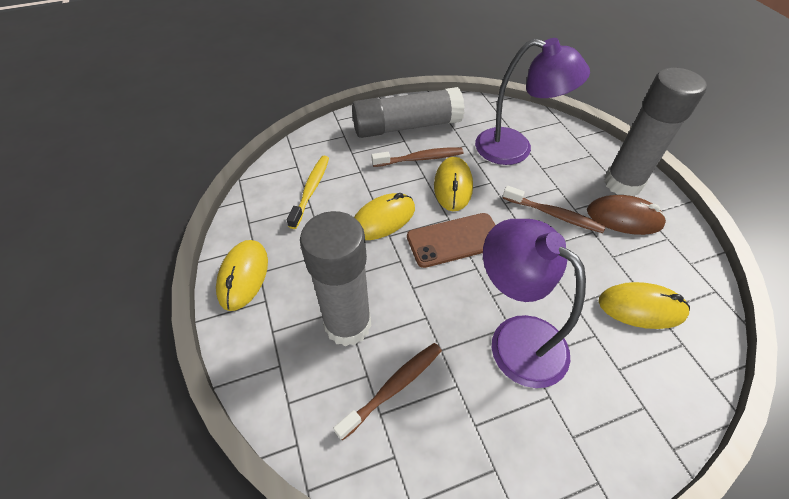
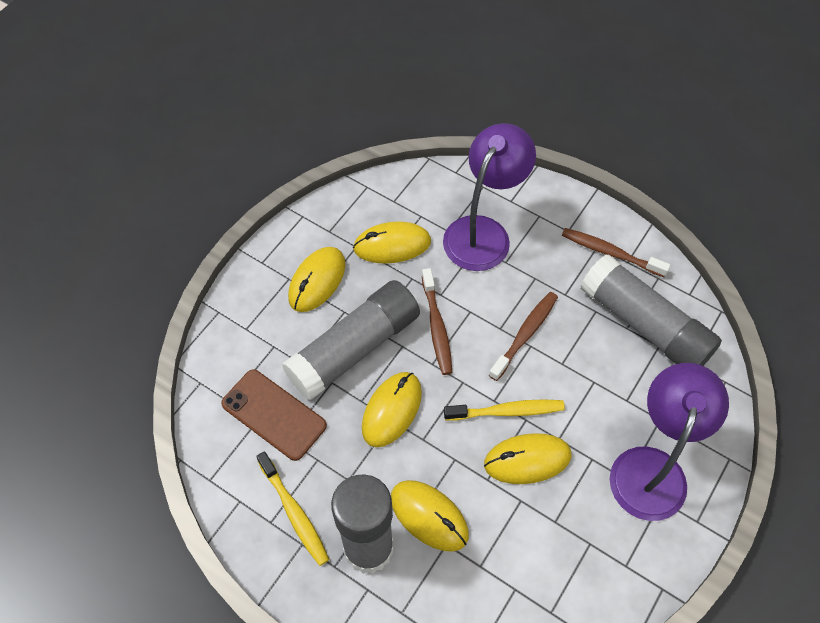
brown mouse: [587,195,666,235] = 1 -> none = 0
yellow mouse: [216,240,268,311] [354,193,415,240] [434,157,473,211] [598,282,690,329] = 4 -> [288,247,345,312] [353,222,431,264] [362,372,422,447] [391,480,469,552] [484,433,572,484] = 5
yellow toothbrush: [287,156,329,229] = 1 -> [256,451,330,566] [444,399,565,421] = 2

